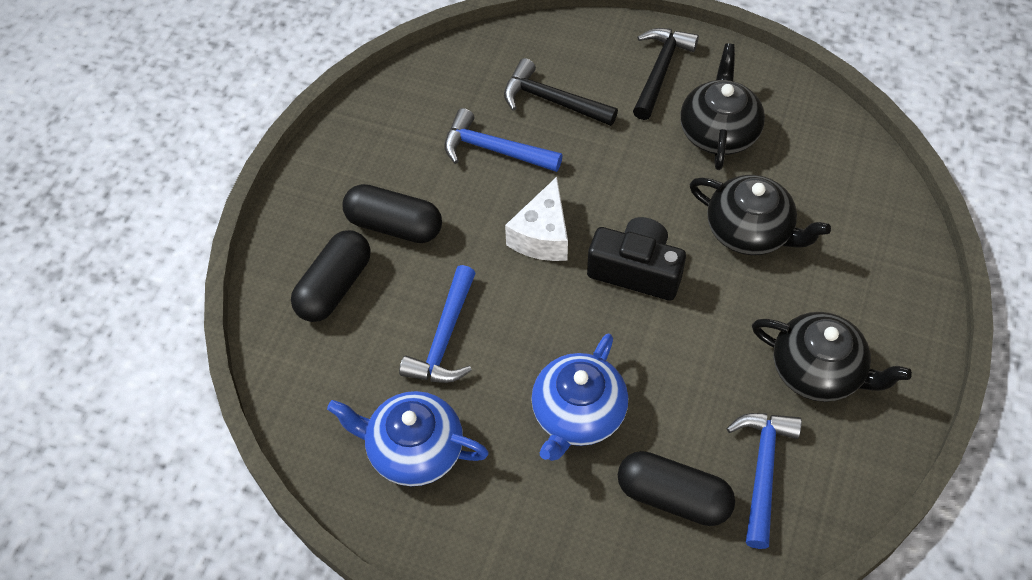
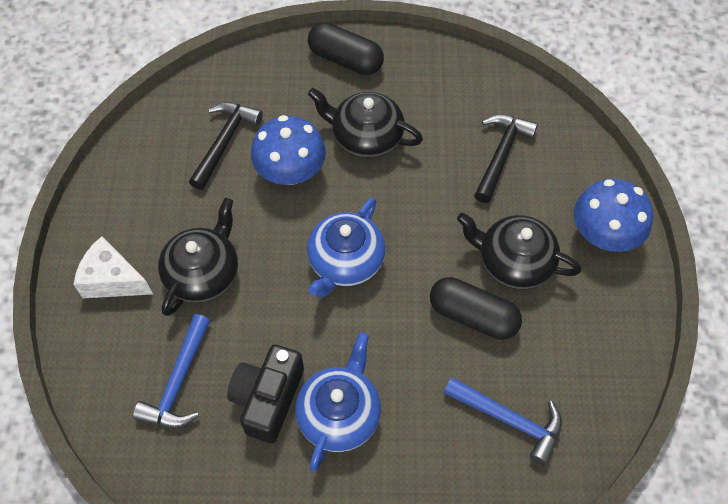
black capsule: [291,230,371,322] [342,184,442,243] [618,451,735,526] = 3 -> [308,23,384,75] [430,277,522,340] = 2
blue hammer: [399,265,476,383] [444,108,563,172] [726,413,802,549] = 3 -> [133,314,210,428] [444,377,562,466] = 2
blue mushroom: none = 0 -> [251,115,326,185] [574,179,653,252] = 2

